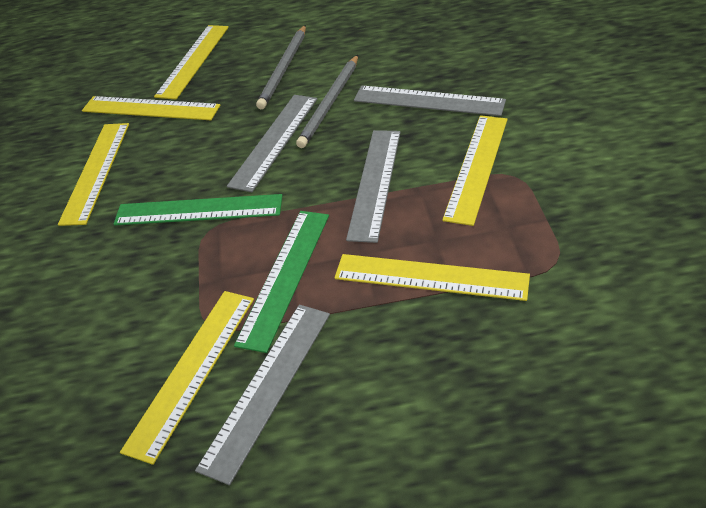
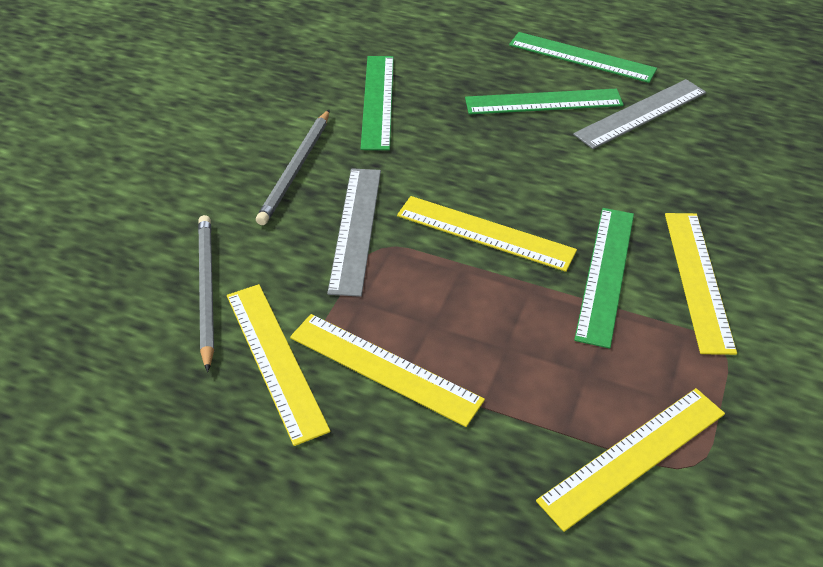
green ruler: [114,194,282,225] [234,211,329,353] = 2 -> [361,56,394,150] [465,89,624,114] [509,32,657,83] [574,208,634,349] = 4
grey ruler: [195,305,330,485] [227,95,317,192] [346,130,401,243] [354,86,506,116] = 4 -> [327,168,381,297] [573,79,706,149] = 2
yellow ruler: [58,123,129,226] [82,96,220,120] [120,291,254,465] [154,25,229,99] [334,254,530,301] [442,115,508,226] = 6 -> [227,284,330,446] [290,314,485,427] [397,196,577,272] [536,388,725,532] [665,213,737,355] = 5

